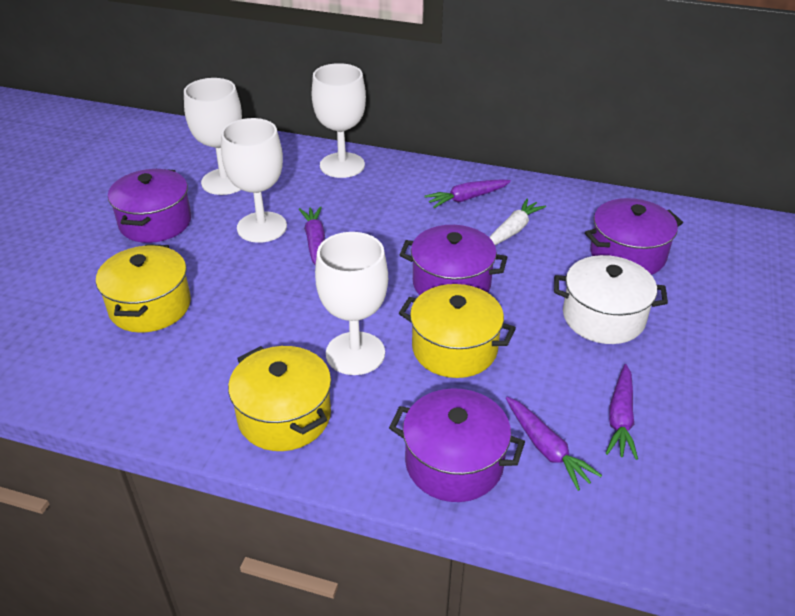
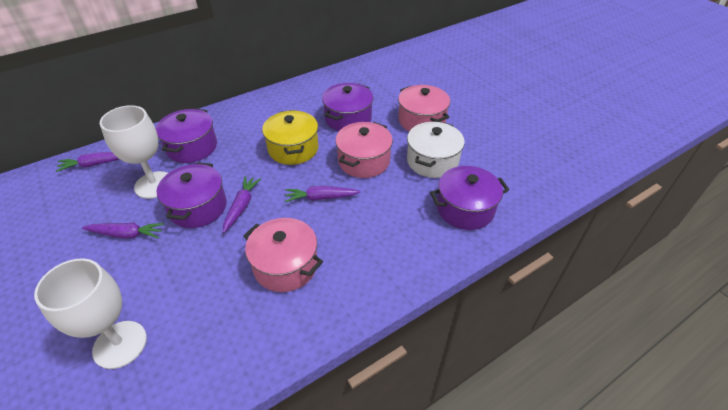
pink pot: none = 0 -> [243,218,323,292] [335,122,393,178] [398,85,450,131] = 3
white carrot: [489,198,546,245] = 1 -> none = 0
white goblet: [184,78,242,195] [221,118,287,243] [312,63,366,178] [315,232,388,375] = 4 -> [34,258,147,369] [100,105,168,199] = 2
yellow pot: [96,244,191,333] [228,346,331,451] [399,284,516,378] = 3 -> [262,110,319,165] = 1

